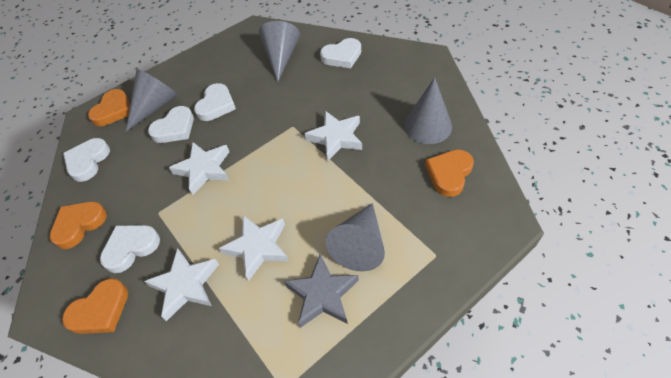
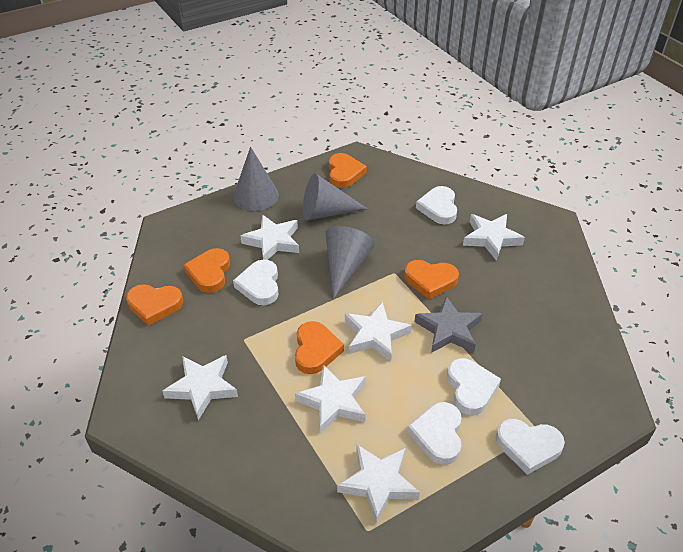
grey cone: [126,69,178,132] [259,21,300,82] [326,203,385,272] [404,77,452,144] = 4 -> [233,147,279,211] [303,173,368,221] [325,226,375,299] = 3
orange heart: [50,201,107,249] [62,278,128,334] [88,89,130,126] [425,149,474,197] = 4 -> [126,284,183,325] [184,248,230,293] [295,321,344,374] [329,153,367,188] [404,260,459,299] = 5
white star: [144,248,219,321] [169,142,230,195] [219,215,289,281] [304,111,362,161] = 4 -> [162,355,238,420] [240,215,299,260] [295,364,366,434] [337,444,420,523] [345,301,412,361] [463,214,525,260] = 6

